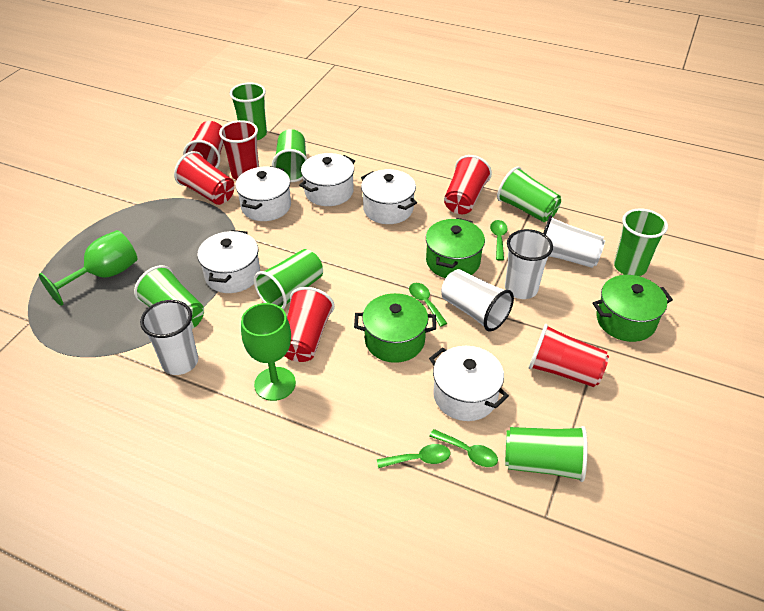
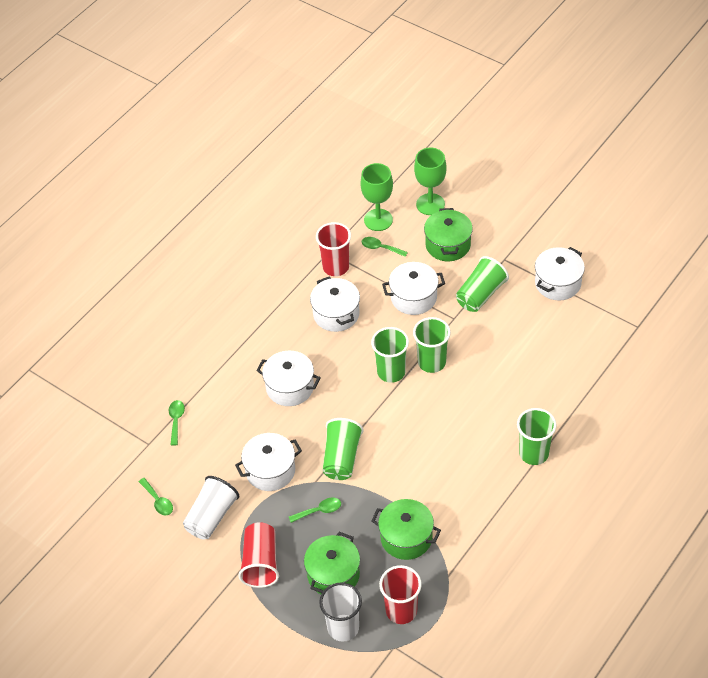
green cup: [134,265,204,329] [230,83,267,140] [254,249,323,309] [272,129,307,182] [497,167,561,222] [505,426,587,482] [614,208,668,276] = 7 -> [322,418,364,480] [371,327,409,383] [413,317,451,373] [456,256,509,312] [517,408,557,465] = 5
red cup: [174,151,235,205] [183,121,224,168] [219,120,259,180] [285,287,335,362] [444,155,492,214] [529,324,609,387] = 6 -> [238,522,279,588] [316,222,351,276] [379,565,422,624] = 3
white cup: [140,300,198,375] [441,269,514,331] [505,229,553,299] [543,215,605,268] = 4 -> [183,476,239,539] [319,582,362,642] = 2

